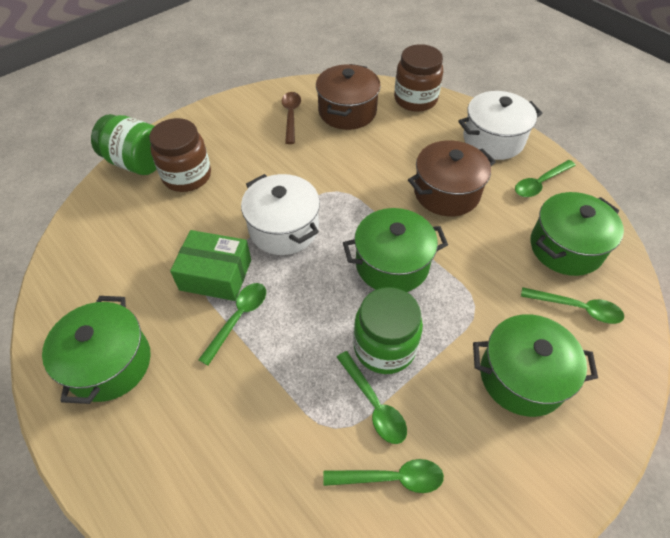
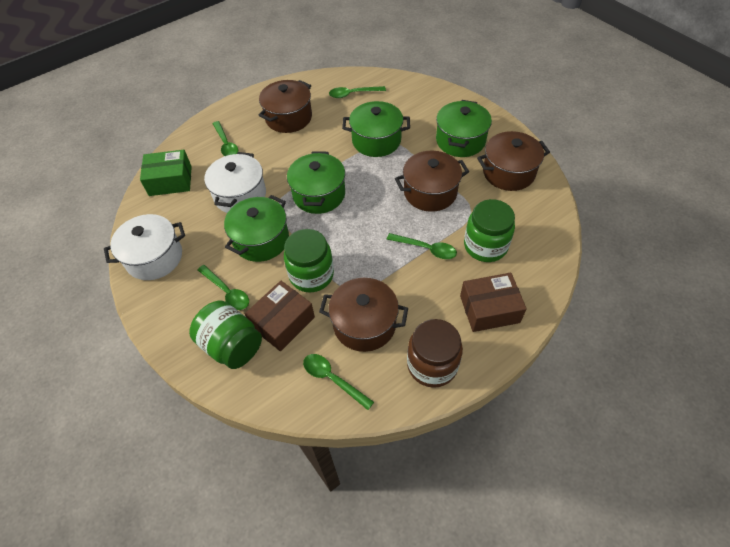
brown box: none = 0 -> [245,281,315,351] [460,273,527,332] = 2
brown jar: [149,118,211,192] [394,44,443,112] = 2 -> [407,319,463,388] = 1
brown pot: [316,64,381,130] [408,140,496,216] = 2 -> [259,80,312,133] [319,278,408,352] [395,151,469,212] [477,131,550,191] = 4
brown spoon: [282,92,301,144] = 1 -> none = 0
green jar: [91,114,157,175] [353,287,423,374] = 2 -> [189,300,262,369] [284,229,334,293] [464,199,515,262] = 3

